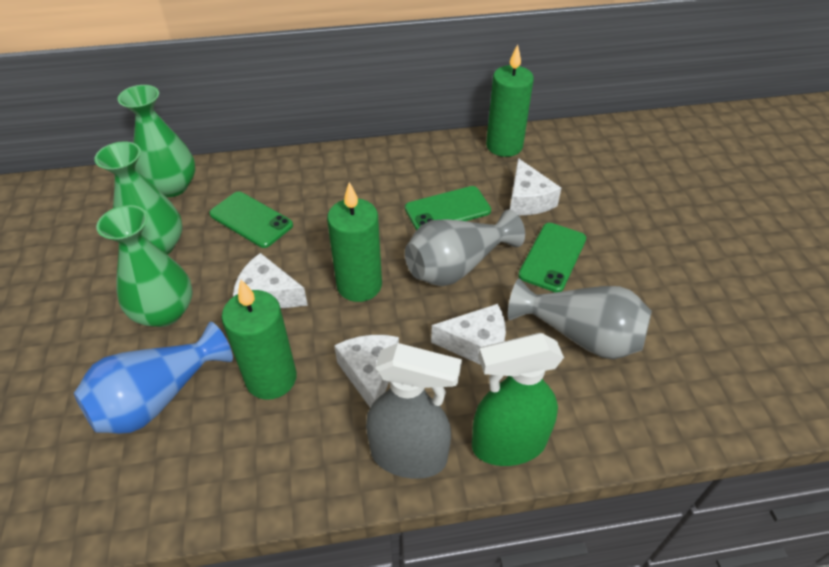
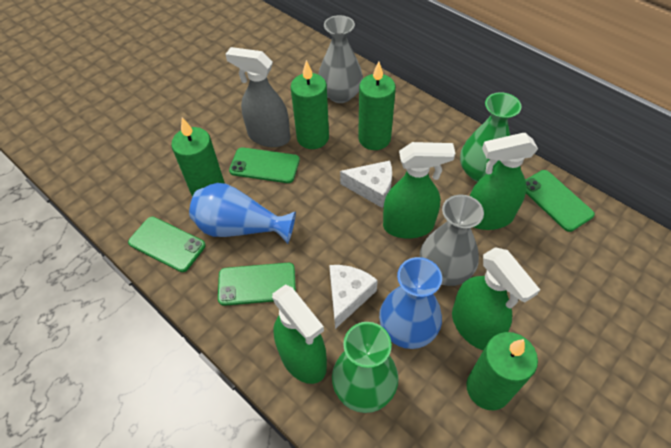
blue vase: [74,322,233,434] = 1 -> [189,183,296,244] [379,257,442,349] = 2
green candle: [221,280,297,400] [327,182,382,302] [486,44,534,157] = 3 -> [171,118,225,197] [291,60,329,149] [358,61,396,150] [466,332,538,410] = 4
green phone: [209,192,293,248] [405,186,491,230] [518,223,586,292] = 3 -> [128,217,206,272] [218,263,296,306] [229,147,300,183] [526,170,595,232] = 4
green spray bottle: [472,333,564,466] = 1 -> [272,284,327,384] [383,142,455,238] [452,247,540,350] [470,133,538,230] = 4
green vase: [94,141,183,255] [96,205,193,327] [118,85,196,197] = 3 -> [332,322,399,413] [460,92,522,182] = 2
white cheese: [233,253,308,308] [334,335,399,407] [431,304,506,365] [510,158,561,215] = 4 -> [329,265,378,329] [340,160,392,208] = 2

